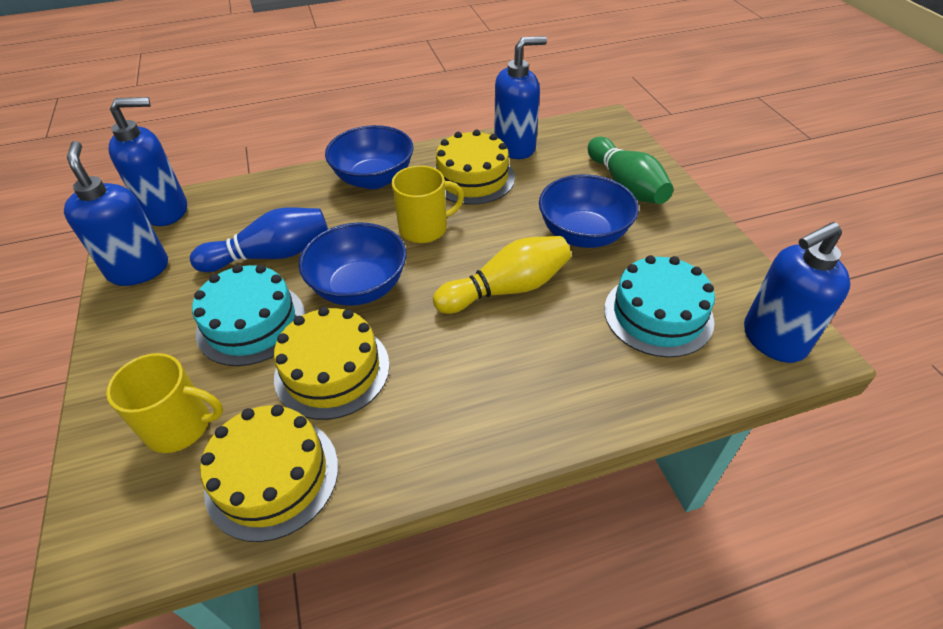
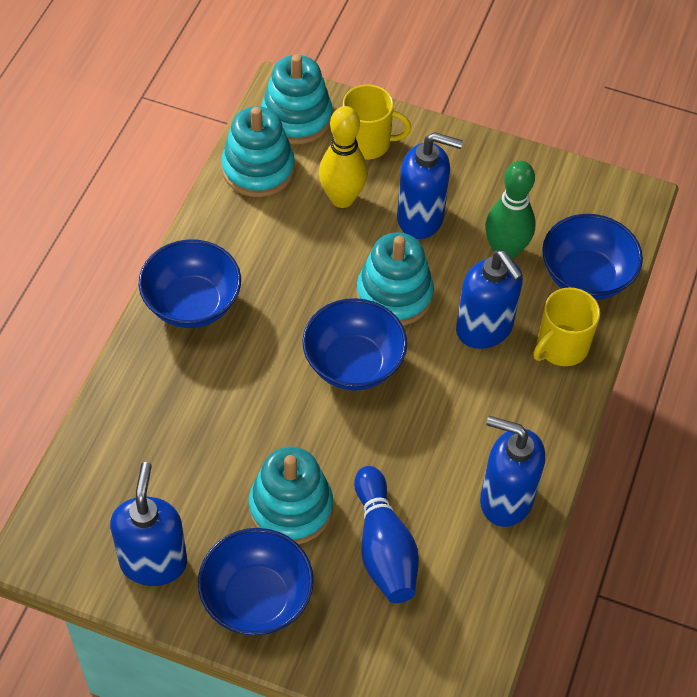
blue bowl: [299,222,406,306] [325,125,414,189] [539,174,639,248] = 3 -> [139,240,241,328] [198,528,314,636] [302,298,407,390] [542,214,643,300] = 4
turquoise cake: [192,264,305,366] [604,255,715,358] = 2 -> none = 0
turquoise stacking toy: none = 0 -> [221,106,295,197] [249,447,333,544] [261,54,332,144] [356,233,434,326] = 4
yellow cake: [200,405,338,542] [274,307,390,420] [435,130,515,205] = 3 -> none = 0

